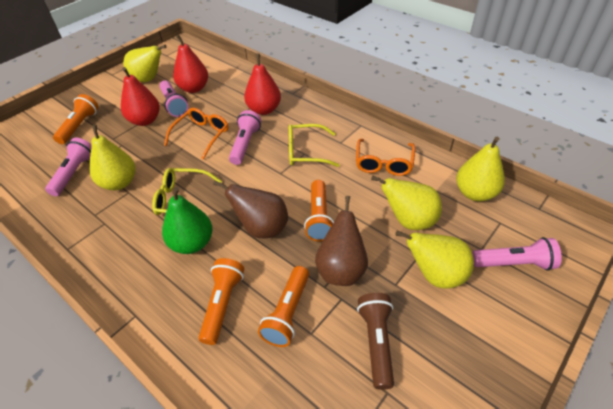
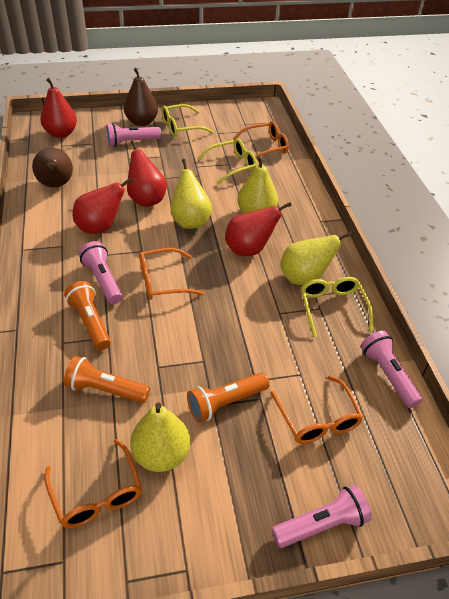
brown flashlight: [357,293,394,390] = 1 -> none = 0
green pear: [162,187,213,254] = 1 -> none = 0
orange flashlight: [53,94,99,144] [198,258,244,345] [258,266,309,347] [304,180,334,241] = 4 -> [64,281,111,350] [64,356,150,403] [187,373,270,422] = 3
orange glasses: [164,108,229,160] [356,139,415,176] = 2 -> [44,439,142,528] [139,248,204,300] [233,121,289,159] [271,376,364,444] = 4
red pear: [121,67,160,126] [173,35,208,93] [244,54,281,115] = 3 -> [41,78,77,138] [73,178,133,234] [127,140,167,207] [225,202,292,256] = 4
yellow glasses: [152,168,222,215] [289,124,340,167] = 2 -> [162,104,214,137] [198,138,257,184] [301,277,373,337] = 3
yellow pear: [90,125,136,190] [123,45,166,82] [371,175,442,230] [395,231,474,289] [456,137,505,201] = 5 -> [130,403,190,472] [170,159,212,229] [237,156,278,214] [281,231,353,285] = 4

